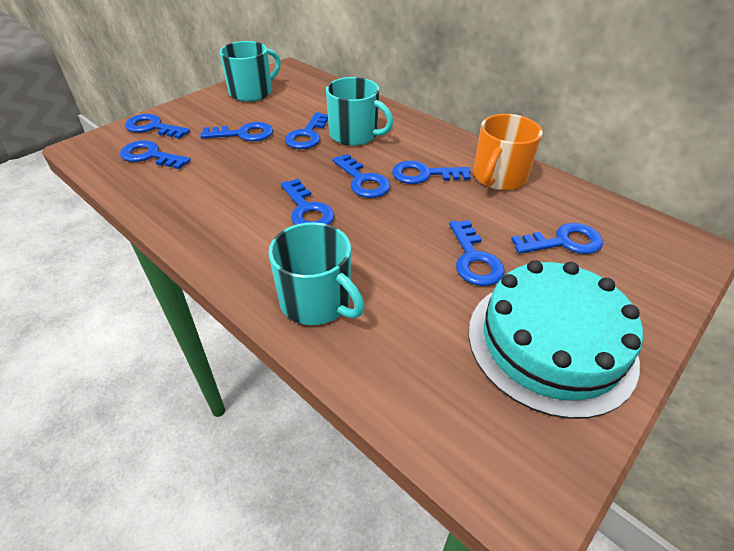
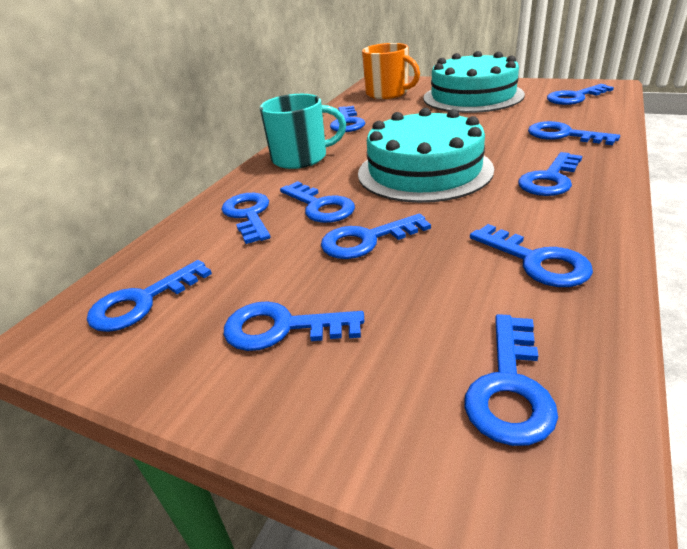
blue key: [120,140,191,169] [125,114,190,139] [200,122,273,141] [281,179,334,225] [285,112,328,149] [332,154,390,198] [392,161,471,184] [449,220,505,286] [511,223,603,254] = 9 -> [87,260,212,332] [221,193,270,244] [224,301,364,351] [280,181,355,223] [321,214,431,259] [330,106,365,132] [464,314,558,446] [470,224,593,287] [518,152,582,196] [528,121,620,145] [547,84,614,105] = 11
turquoise cake: [469,260,643,419] = 1 -> [358,108,494,203] [423,51,525,113] = 2
turquoise mug: [219,41,281,102] [268,222,365,325] [326,77,393,146] = 3 -> [260,94,346,169] = 1

